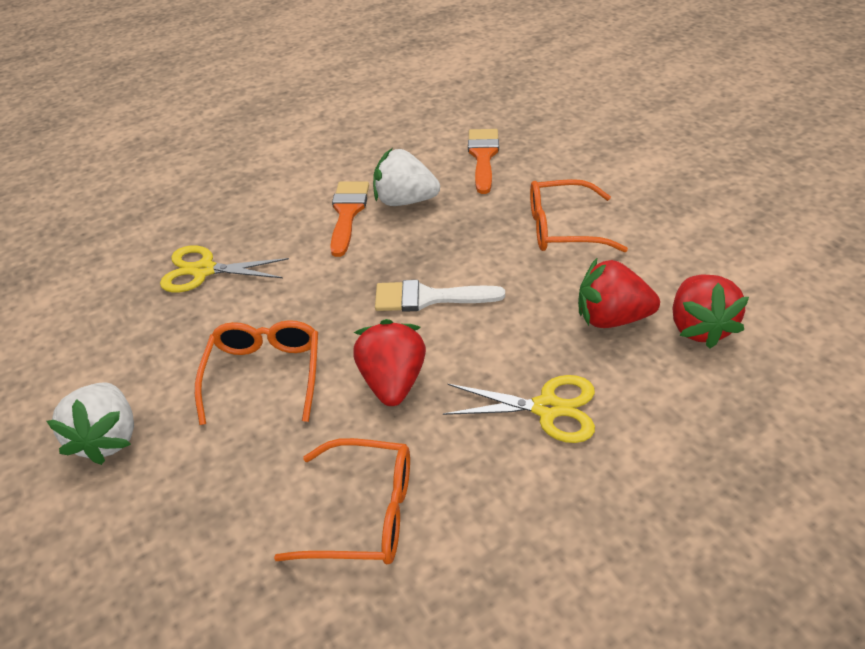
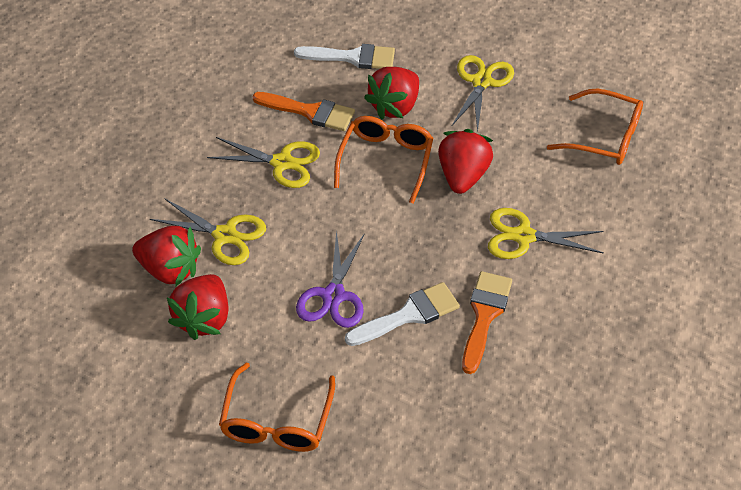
purple scissors: none = 0 -> [296,230,365,328] = 1
red strawberry: [353,319,426,406] [578,257,660,328] [672,275,749,349] = 3 -> [132,226,201,287] [167,274,229,340] [364,67,419,120] [438,129,493,194] = 4
white brush: [375,280,505,312] = 1 -> [294,44,395,69] [345,282,460,346] = 2
white strawberry: [46,383,134,465] [373,148,440,206] = 2 -> none = 0
yellow scissors: [160,246,289,292] [443,375,595,443] = 2 -> [150,198,266,265] [207,137,320,188] [452,55,514,133] [488,208,604,259] = 4

